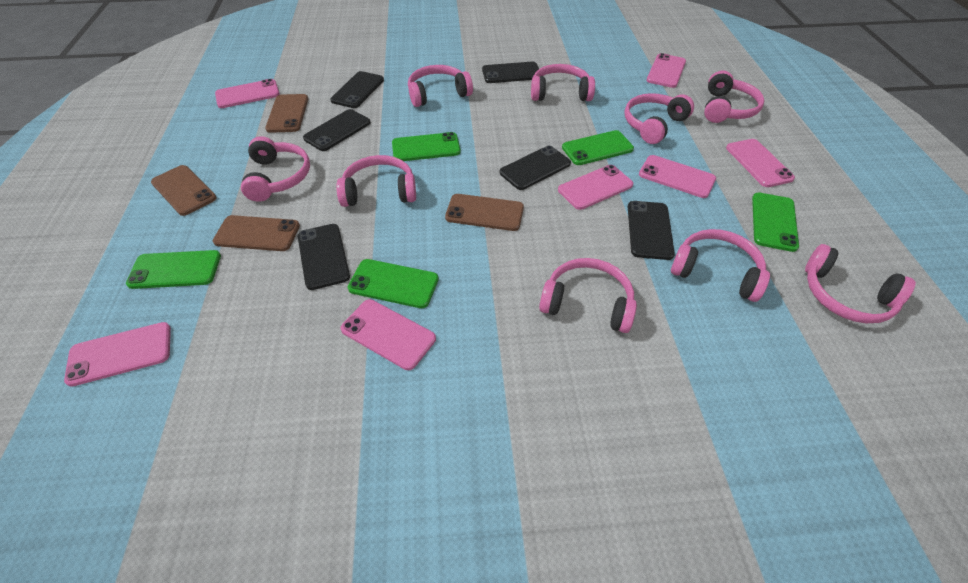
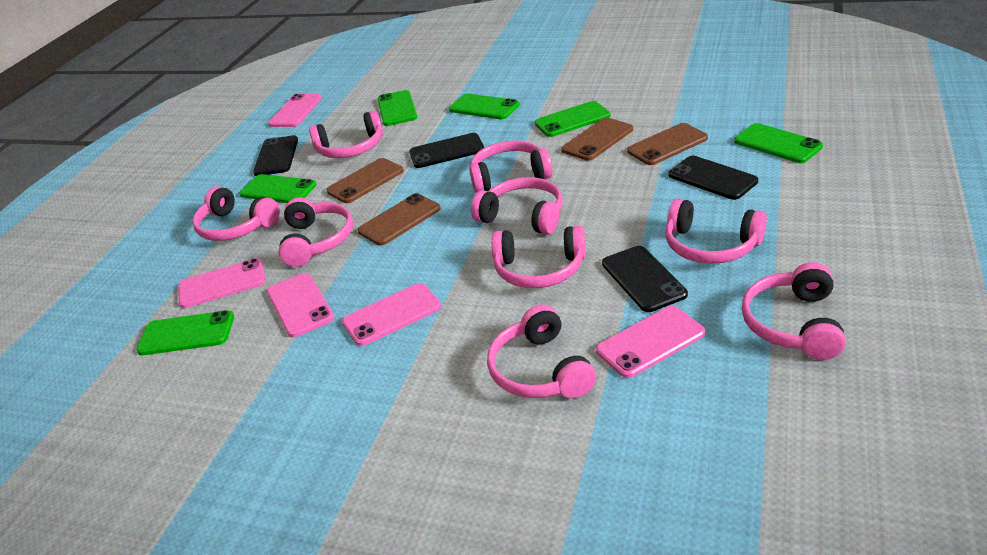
black phone: [298,224,350,290] [303,109,371,151] [330,71,384,108] [482,62,539,83] [500,146,571,190] [628,201,675,260] = 6 -> [253,135,298,176] [409,133,484,168] [602,246,688,312] [669,156,758,200] = 4
green phone: [126,250,221,289] [348,259,439,308] [392,132,461,161] [562,130,634,165] [752,193,799,252] = 5 -> [136,310,234,355] [239,174,317,203] [378,90,417,126] [449,94,520,119] [535,101,611,137] [734,123,823,163] = 6
pink phone: [64,322,171,387] [215,79,280,108] [340,299,436,370] [558,165,633,210] [639,155,716,198] [646,53,686,88] [726,139,795,187] = 7 -> [178,258,265,308] [267,273,334,337] [268,94,322,127] [342,283,441,346] [596,306,705,378] = 5

